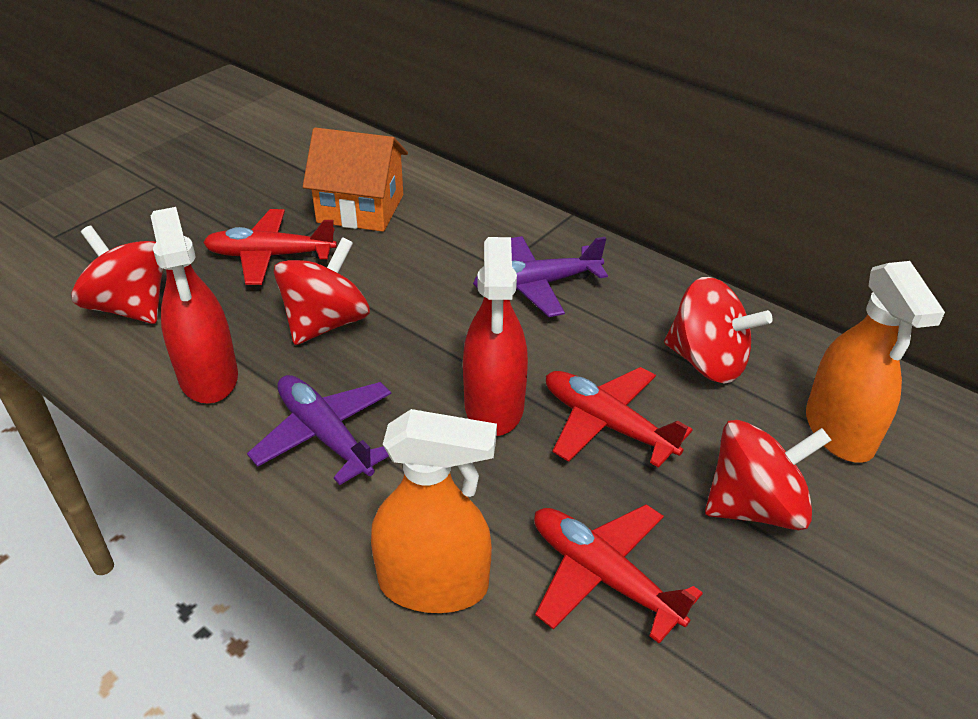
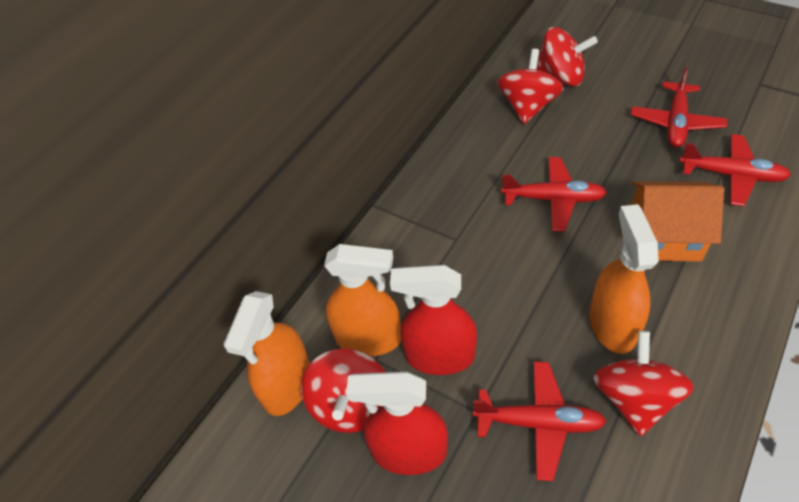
orange spray bottle: [371,409,497,613] [806,261,945,463] = 2 -> [224,291,310,416] [324,244,401,356] [589,204,659,354] = 3
purple plane: [247,375,391,485] [473,236,608,317] = 2 -> none = 0
red plane: [203,209,337,285] [534,504,703,644] [546,367,693,468] = 3 -> [473,361,607,481] [501,157,607,232] [631,67,727,148] [679,134,791,207] = 4

